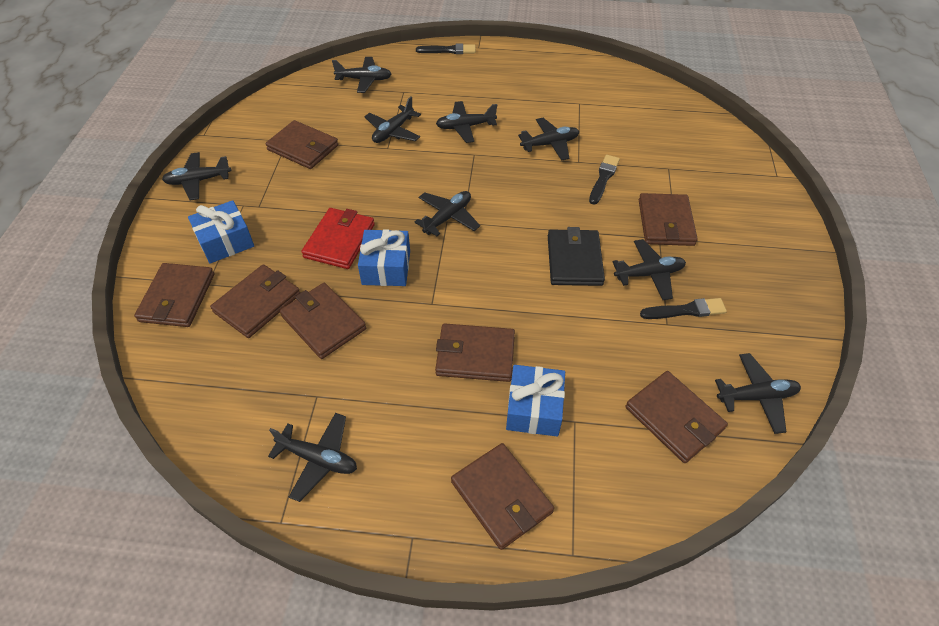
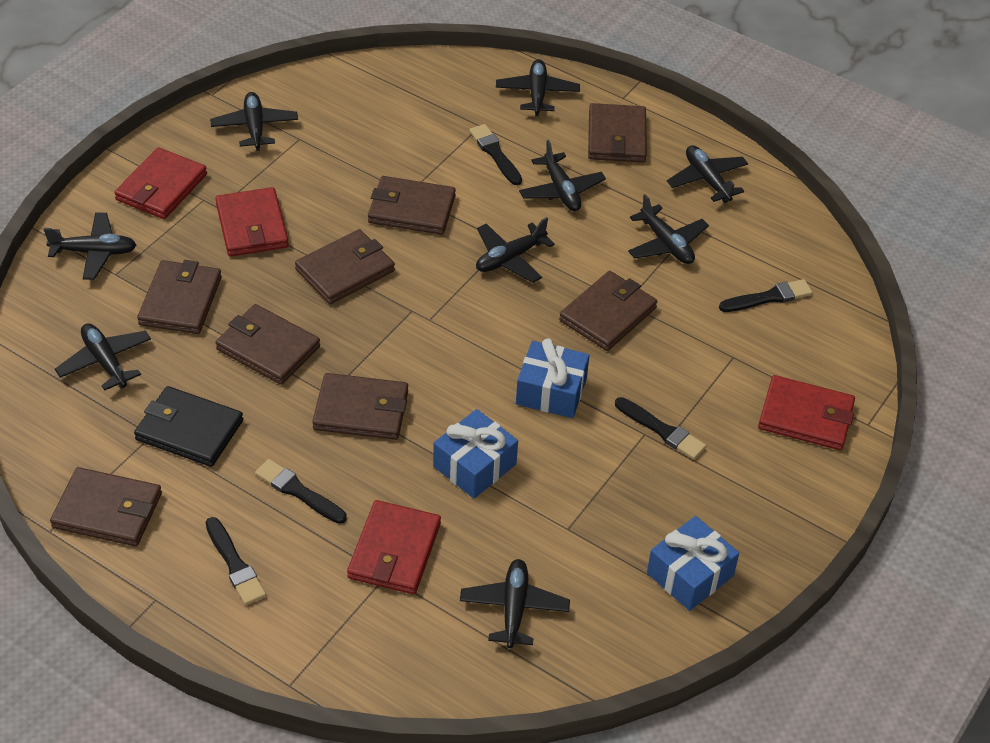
black brush: [416,43,476,54] [589,155,620,204] [640,298,727,319] = 3 -> [205,517,266,605] [255,459,347,524] [469,124,522,185] [615,397,706,459] [719,279,813,312] = 5
red wallet: [301,208,375,269] = 1 -> [114,147,207,219] [215,187,289,256] [347,500,441,594] [758,375,855,450] = 4

